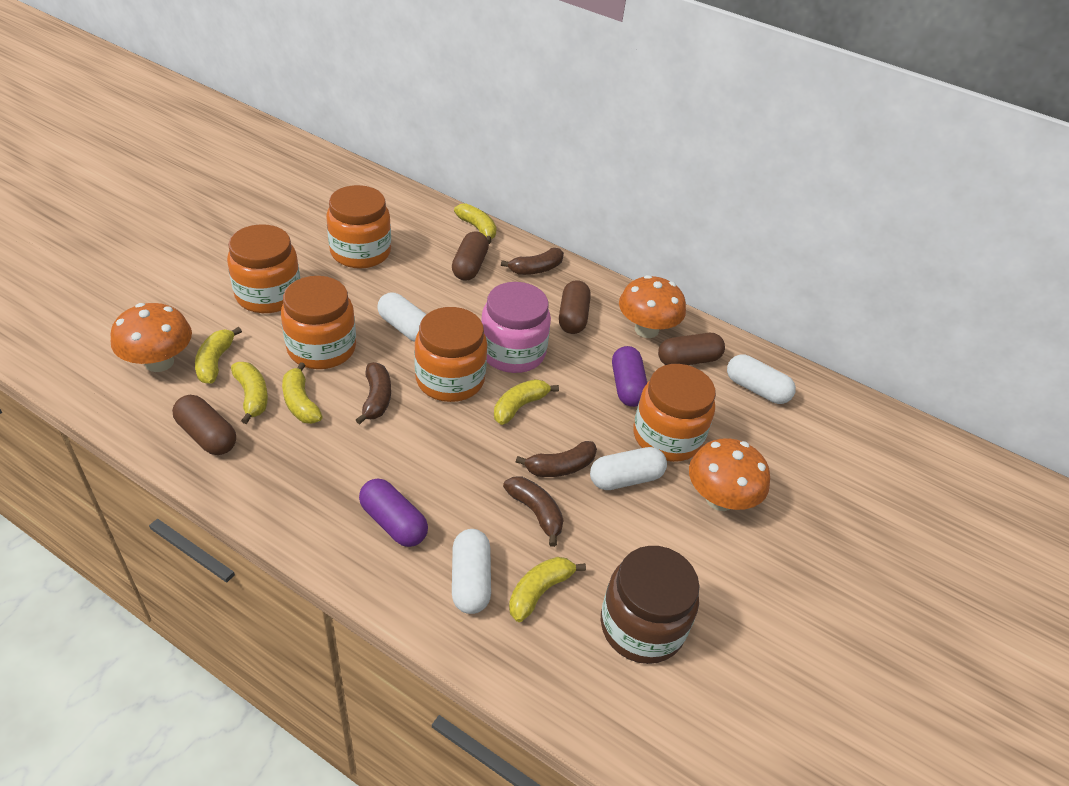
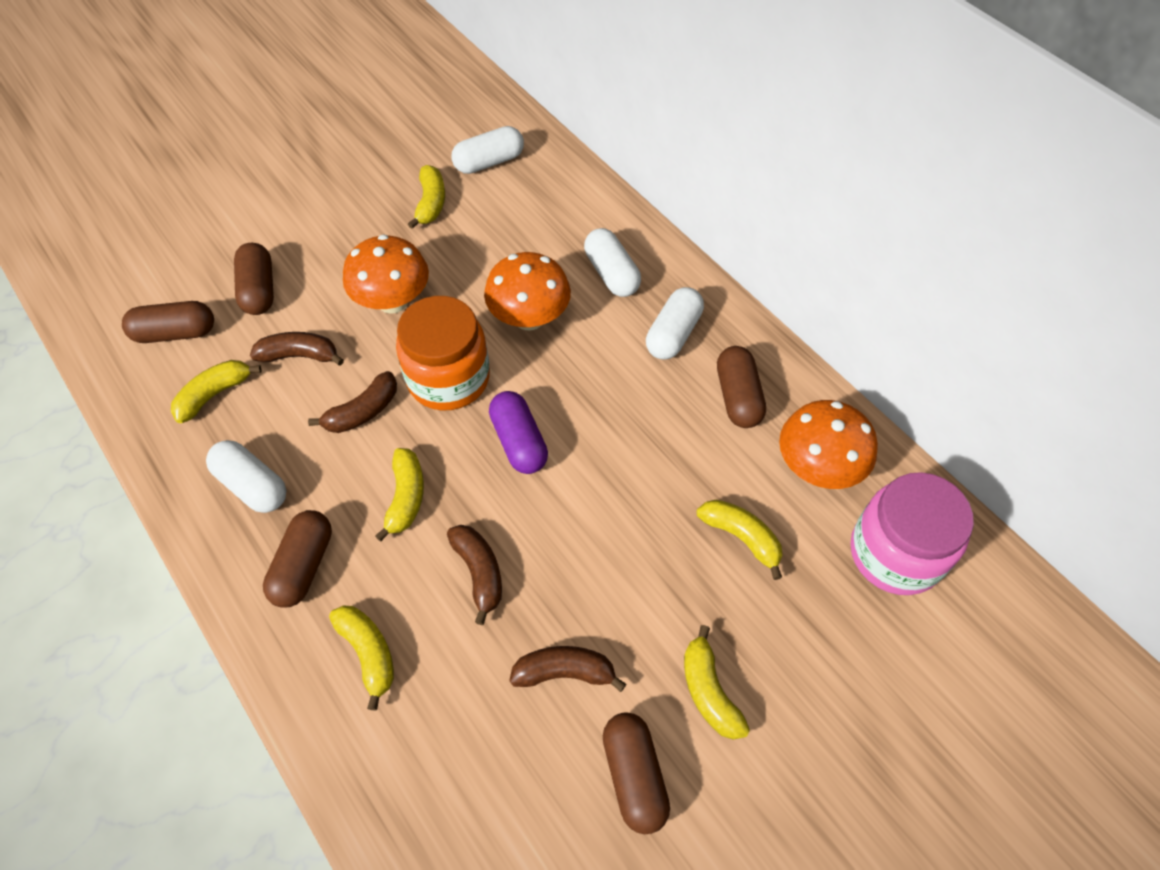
brown capsule: [172,395,236,455] [452,231,489,281] [559,280,591,334] [658,333,725,365] = 4 -> [122,301,214,343] [234,243,274,315] [263,510,332,608] [603,712,670,834] [717,346,766,428] = 5
brown jar: [601,546,700,664] = 1 -> none = 0
orange jar: [227,224,300,313] [281,276,356,369] [326,185,391,269] [414,307,487,402] [633,364,716,462] = 5 -> [396,296,490,410] = 1
purple capsule: [359,478,428,547] [612,346,647,407] = 2 -> [489,391,548,474] = 1

